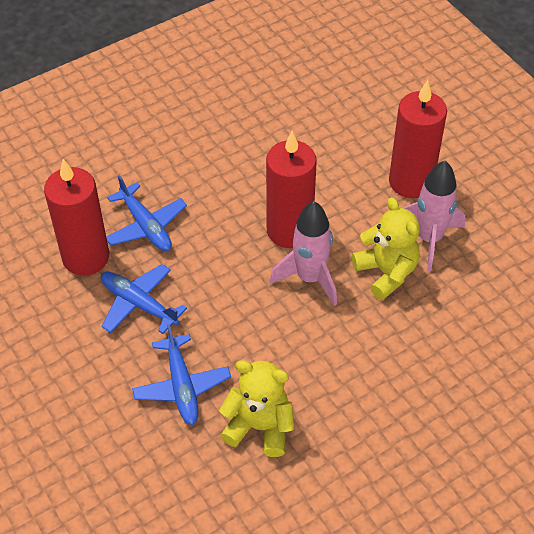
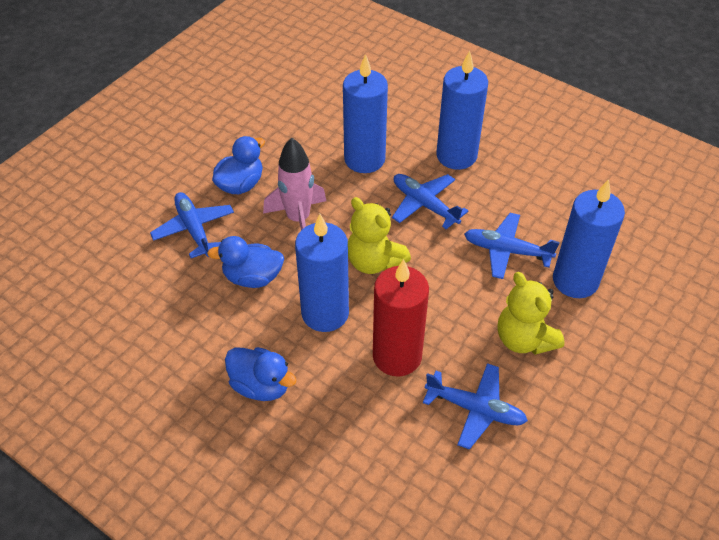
blue candle: none = 0 -> [295,214,349,332] [343,54,388,173] [436,51,488,170] [553,179,625,298] = 4
blue duck: none = 0 -> [207,236,284,288] [212,136,265,194] [225,347,296,401] = 3
blue plane: [101,264,187,334] [106,175,187,251] [132,324,231,425] = 3 -> [150,192,234,258] [392,174,468,229] [423,363,528,450] [464,213,560,279] = 4
pink rocket: [270,201,337,306] [402,161,465,271] = 2 -> [263,138,326,230] = 1
red candle: [44,159,109,276] [266,131,317,248] [389,80,447,198] = 3 -> [373,259,429,377] = 1

